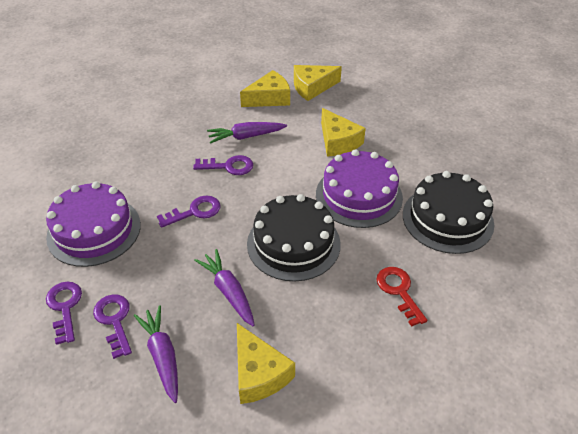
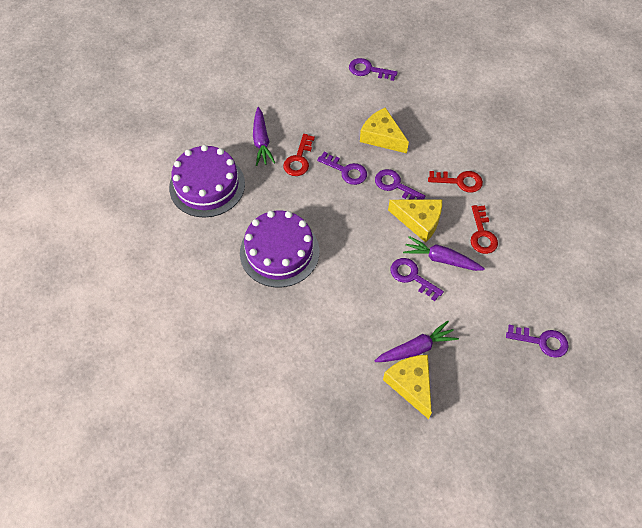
black cake: [247,194,341,282] [403,171,494,254] = 2 -> none = 0
purple key: [46,282,82,345] [93,294,132,359] [157,196,221,228] [193,155,253,175] = 4 -> [317,152,367,185] [349,58,398,81] [375,169,425,200] [390,258,444,301] [506,325,569,358] = 5
red key: [376,267,427,327] = 1 -> [283,134,315,176] [428,171,483,193] [471,205,498,254] = 3
yellow cheese: [237,323,295,404] [240,70,290,107] [294,65,342,101] [321,108,366,157] = 4 -> [360,107,409,153] [383,355,432,419] [388,199,442,243] = 3

